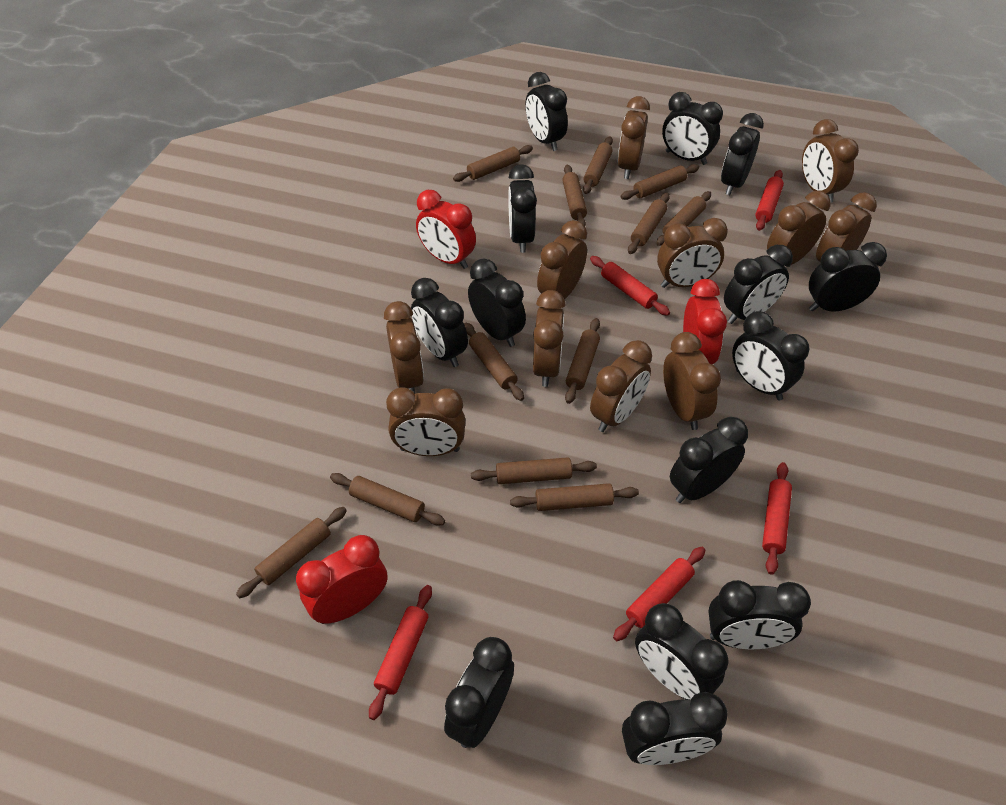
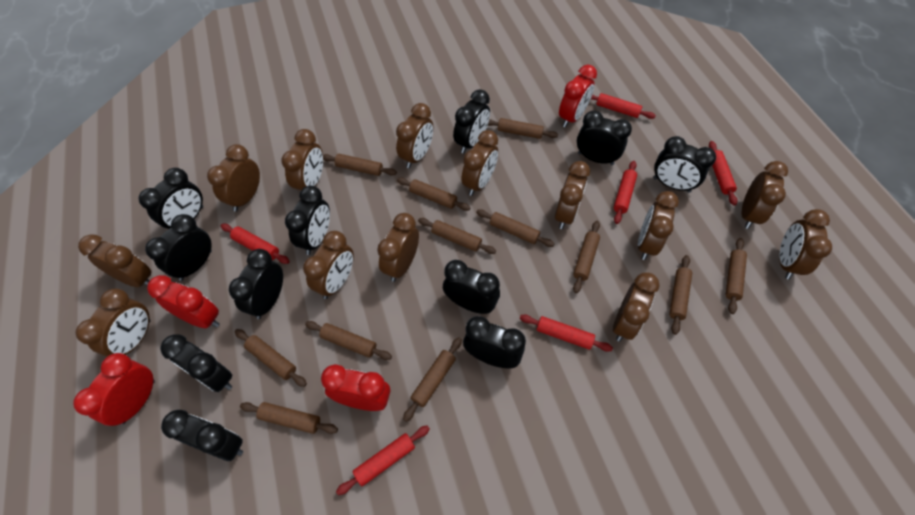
black clock: [411,278,468,367] [444,637,514,748] [468,259,526,347] [508,164,537,253] [525,72,568,151] [622,692,728,765] [635,603,729,699] [662,92,723,165] [670,417,748,503] [708,580,811,649] [721,113,764,195] [724,245,793,324] [732,311,810,401] [809,242,887,312] = 14 -> [139,168,203,229] [145,214,212,281] [160,334,232,392] [161,410,243,461] [229,249,283,319] [285,186,330,255] [443,260,500,314] [453,89,490,154] [463,316,526,369] [577,110,632,165] [653,136,716,193] = 11
brown clock: [384,301,424,393] [386,388,465,456] [533,290,566,387] [537,220,587,299] [590,340,652,432] [618,96,650,179] [657,218,728,288] [663,332,721,430] [767,191,830,265] [802,119,859,203] [816,192,877,262] = 11 -> [75,289,151,357] [78,234,151,287] [207,144,260,212] [281,129,323,190] [303,231,354,299] [377,213,419,282] [396,103,433,168] [461,130,498,196] [555,161,590,229] [613,272,660,342] [638,191,679,260] [742,161,788,229] [779,209,832,280] = 13
red clock: [296,535,388,624] [416,190,476,269] [683,279,727,364] = 3 -> [73,353,155,426] [147,275,220,328] [321,364,390,411] [559,64,597,127] = 4
red rolling pin: [369,585,432,720] [590,256,670,316] [613,547,705,641] [755,170,784,231] [762,462,792,575] = 5 -> [220,224,290,264] [336,425,430,495] [520,314,613,352] [591,93,656,119] [614,161,637,224] [709,141,737,205] = 6

